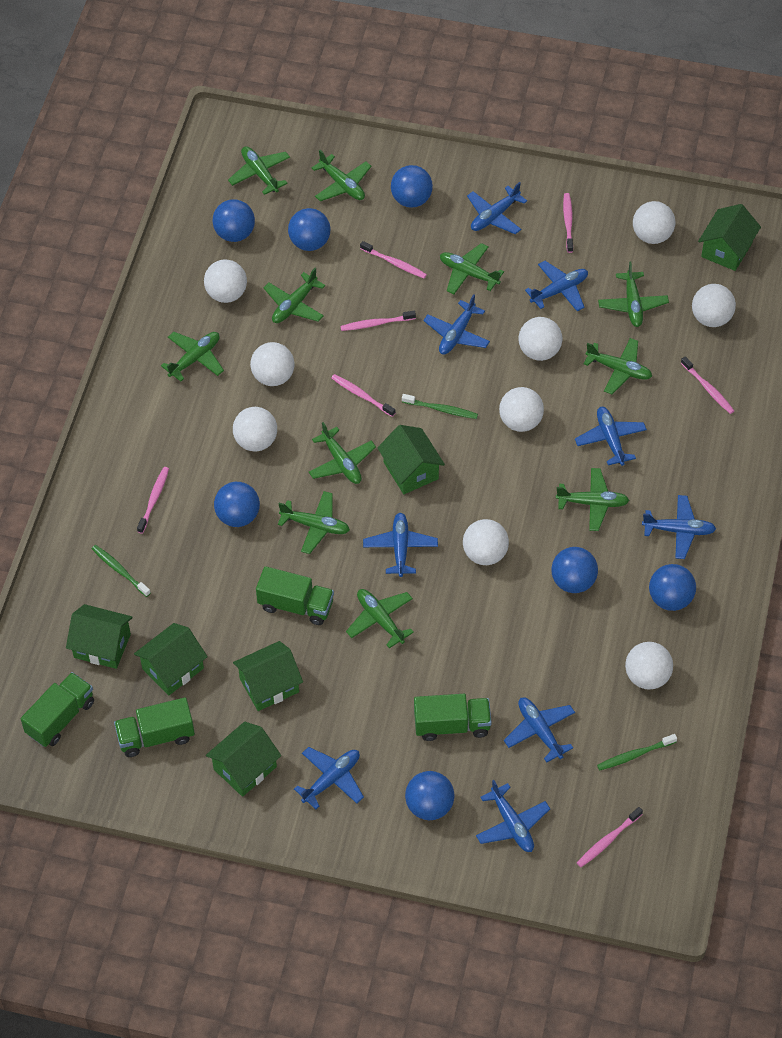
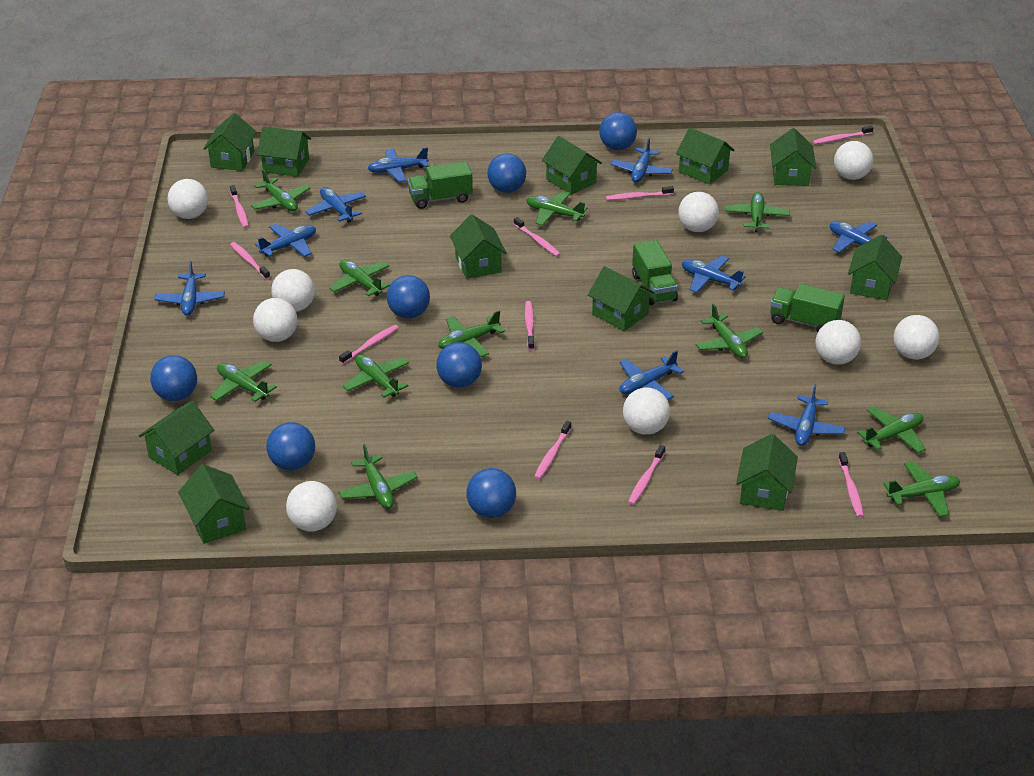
green house: [66,604,133,669] [134,623,208,696] [206,722,281,797] [233,641,303,711] [377,425,445,494] [698,204,761,271] = 6 -> [139,401,214,475] [178,464,250,544] [203,113,257,171] [257,126,311,177] [450,214,507,279] [542,136,602,195] [588,266,655,331] [676,128,734,184] [736,434,798,511] [770,128,816,186] [848,235,902,300] = 11
green toothbrush: [92,545,151,597] [402,394,478,419] [597,734,677,770] = 3 -> none = 0
green truck: [21,672,94,747] [114,697,195,757] [256,566,334,625] [414,694,491,741] = 4 -> [408,161,473,209] [632,240,678,305] [770,284,845,333] = 3
pink toothbrush: [137,467,169,534] [331,374,395,417] [340,310,416,331] [360,241,427,278] [563,193,573,253] [577,807,643,867] [681,356,734,414] = 7 -> [230,185,249,228] [230,242,270,279] [339,325,399,364] [514,217,561,257] [525,301,535,350] [534,421,571,480] [606,186,674,200] [628,445,665,505] [813,126,873,144] [838,452,864,518] = 10

